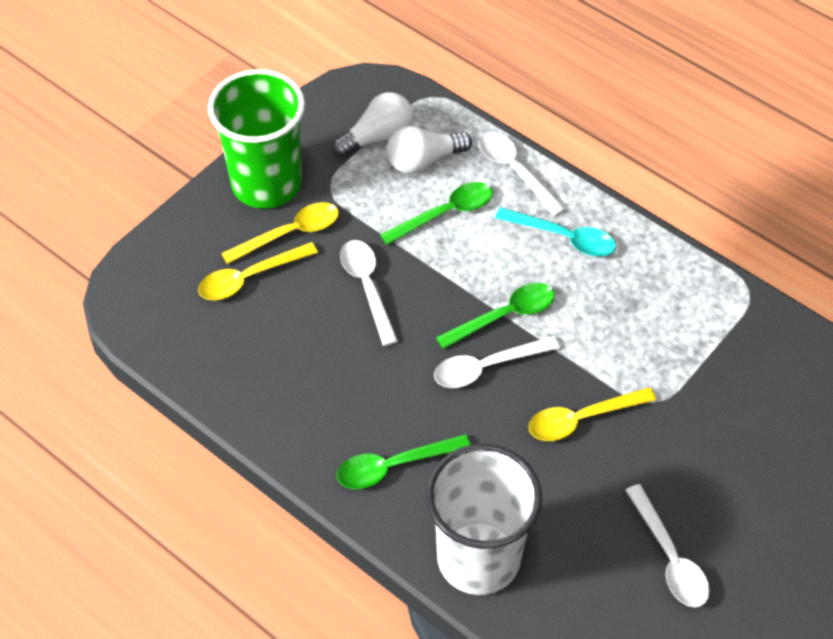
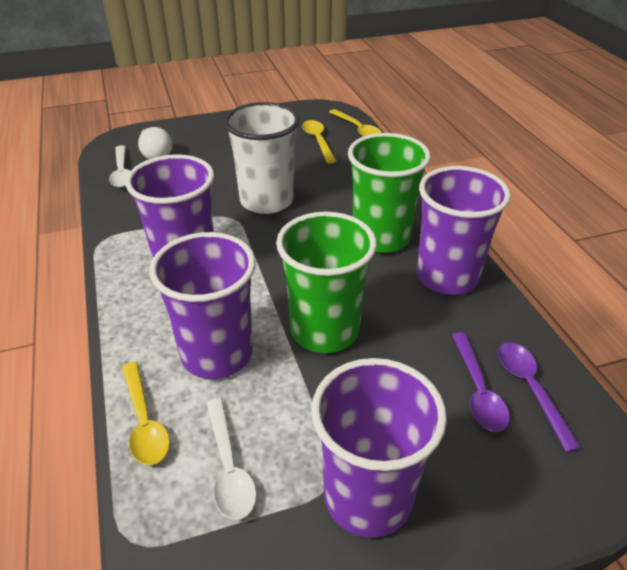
green cup: [208,69,305,209] = 1 -> [276,212,377,353] [348,133,431,253] = 2
green spoon: [337,434,471,489] [380,182,493,245] [436,283,555,349] = 3 -> none = 0
purple cup: none = 0 -> [126,154,214,259] [149,232,256,379] [311,358,447,538] [417,166,511,295] = 4
purple spoon: none = 0 -> [452,332,510,432] [498,342,581,452] = 2
turquoise spoon: [495,207,616,257] = 1 -> none = 0
white light bulb: [332,92,413,157] [387,126,472,174] = 2 -> [138,127,172,159] = 1
white spoon: [340,240,398,346] [434,336,560,388] [479,132,565,216] [625,484,710,607] = 4 -> [109,145,130,188] [206,398,257,520] = 2

